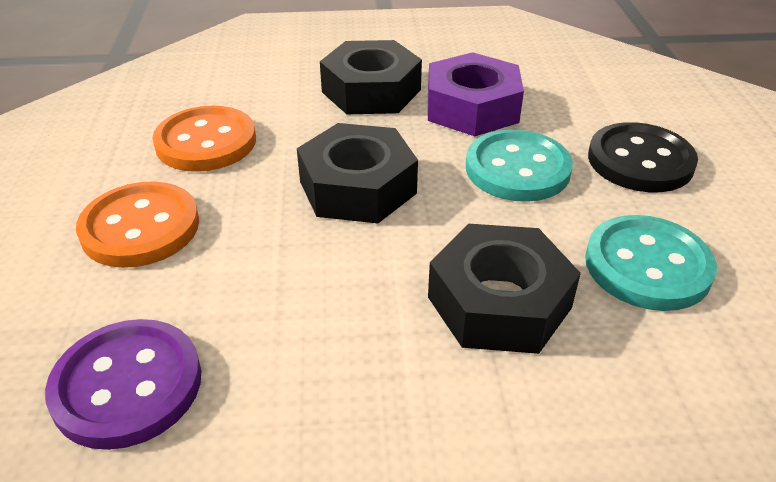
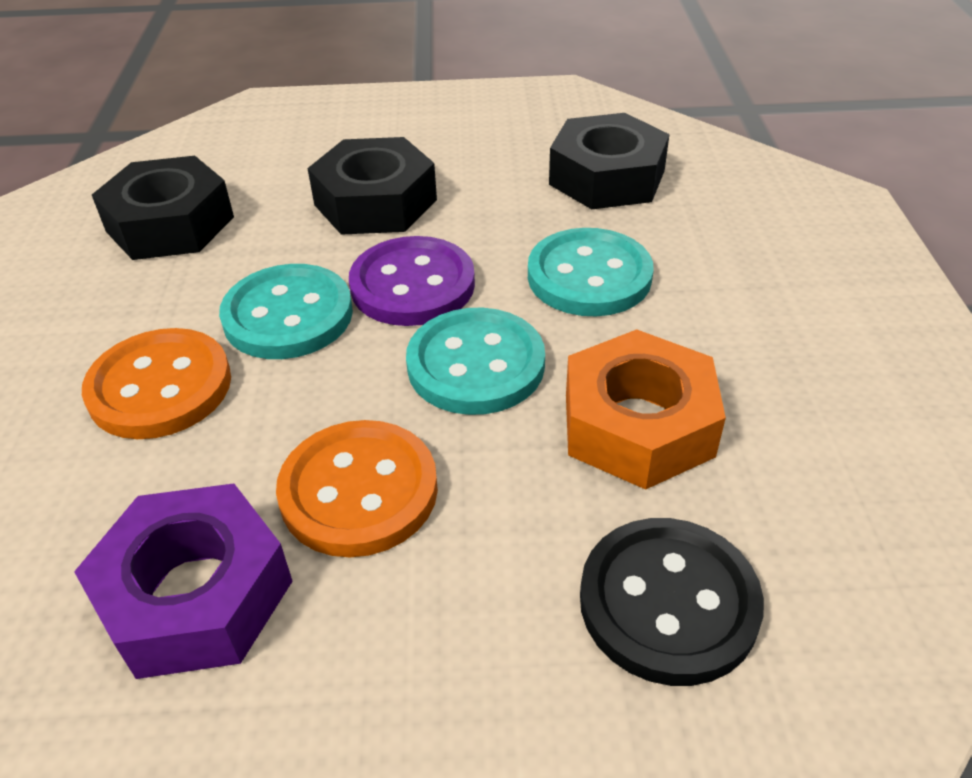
orange nut: none = 0 -> [566,329,726,490] = 1
turquoise button: [466,130,573,202] [585,215,717,311] = 2 -> [219,264,353,359] [406,308,545,415] [528,228,654,316] = 3

